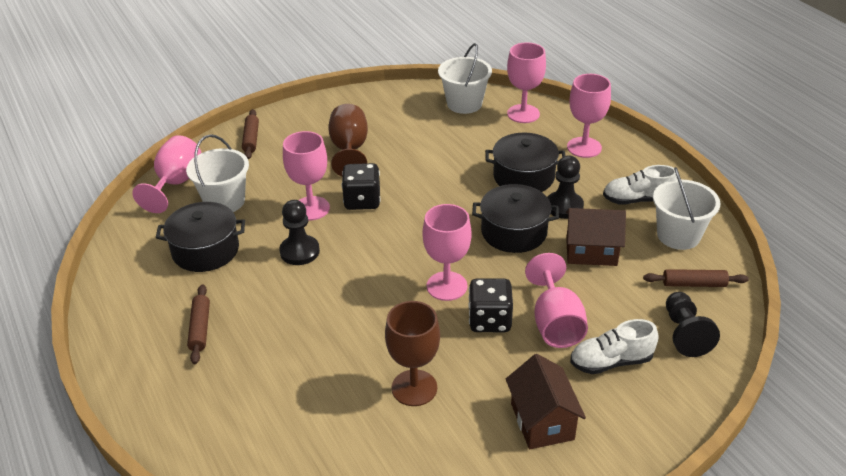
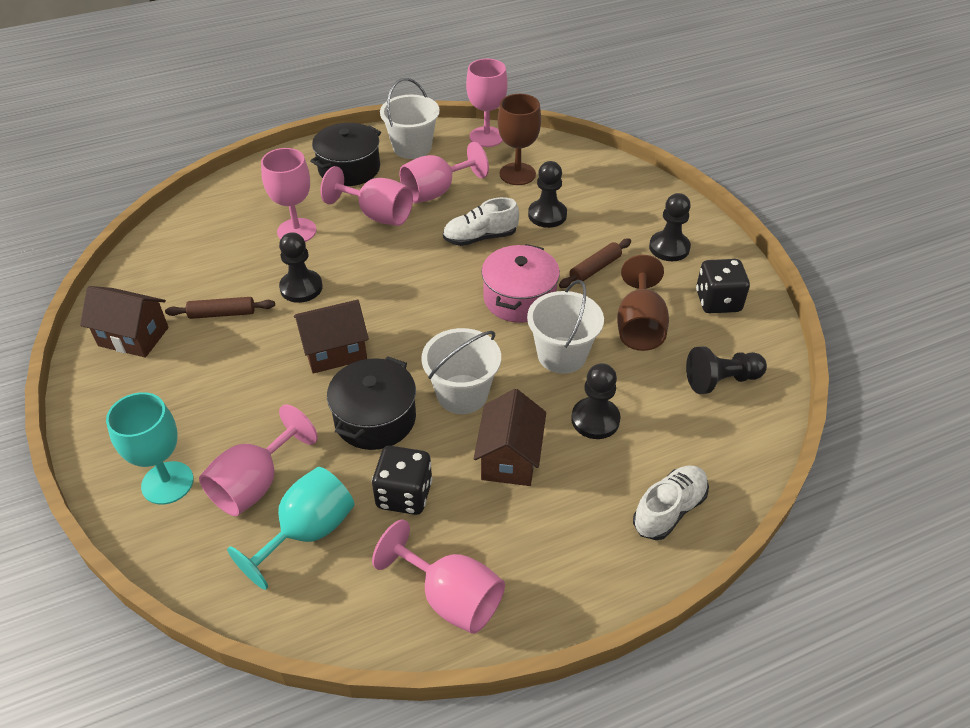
black pawn: [279,200,320,265] [547,155,584,219] [666,292,720,357] = 3 -> [279,232,323,303] [528,161,567,228] [571,363,621,439] [649,193,691,261] [686,346,767,394] = 5
black pot: [156,202,245,272] [472,184,559,253] [485,133,565,192] = 3 -> [310,123,381,186] [327,357,416,450] = 2
brown house: [506,354,586,449] [566,208,626,266] = 2 -> [80,286,169,358] [294,300,369,374] [474,389,546,486] = 3
brown rolling pin: [187,284,210,364] [242,109,259,159] [643,269,748,287] = 3 -> [165,297,275,319] [559,239,631,288] = 2
pink pot: none = 0 -> [482,244,560,323] = 1
turquoise goblet: none = 0 -> [106,392,194,505] [227,467,354,590] = 2

